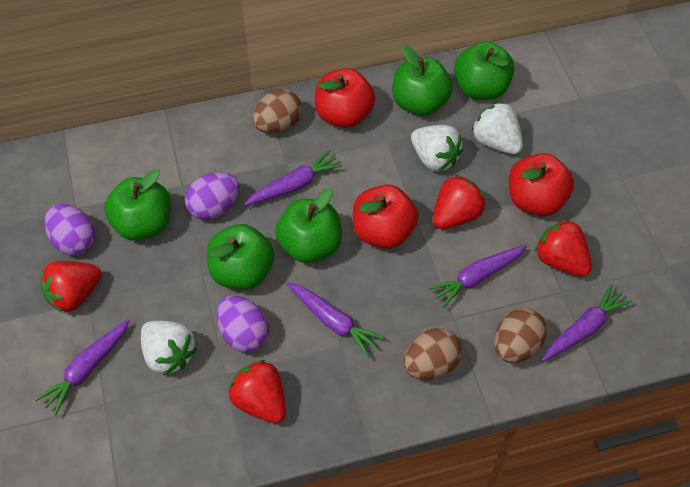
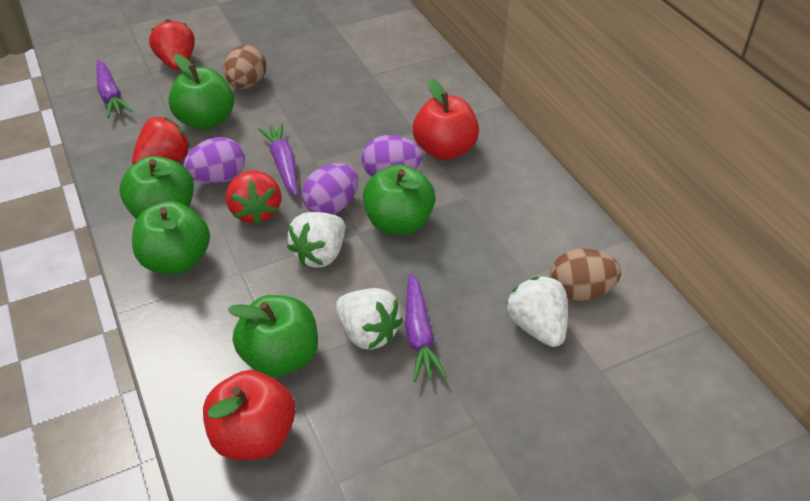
brown egg: [252,89,302,133] [403,328,462,380] [495,308,547,363] = 3 -> [224,45,266,89] [550,248,621,301] = 2
purple carrot: [35,319,130,415] [245,150,343,206] [287,282,385,357] [428,245,527,308] [542,284,632,361] = 5 -> [96,60,132,118] [258,123,297,196] [405,273,447,382] = 3
red apple: [315,68,375,128] [353,184,418,249] [509,153,574,216] = 3 -> [203,370,295,460] [412,78,479,160] = 2
red strawberry: [40,261,102,312] [229,360,286,423] [433,175,485,229] [535,219,592,276] = 4 -> [132,117,191,165] [149,19,195,70] [226,170,281,225] = 3

